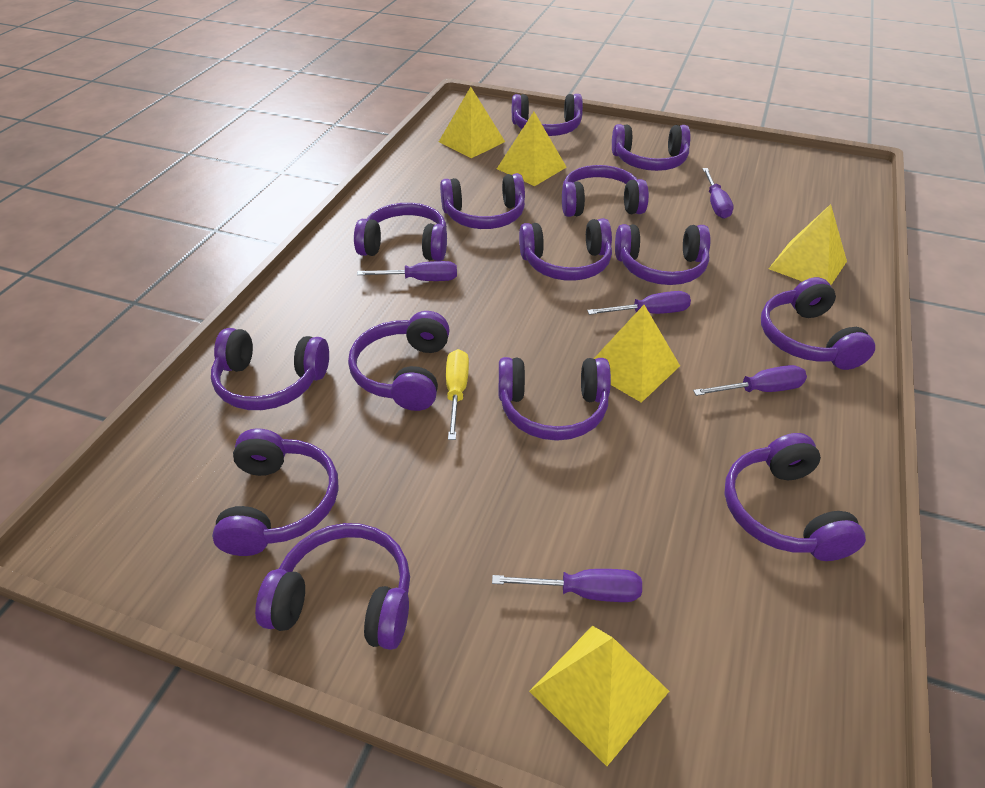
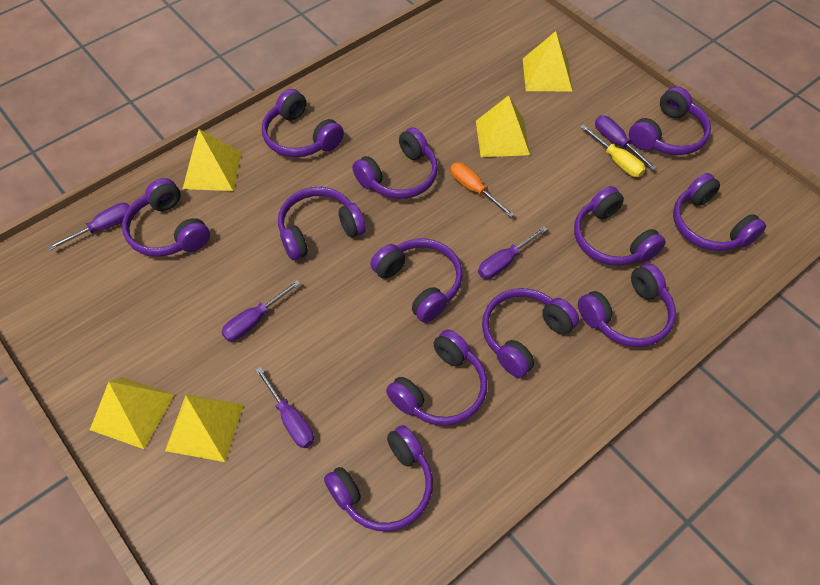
orange screwdriver: none = 0 -> [450,162,515,217] = 1
purple headphones: [211,328,329,410] [212,428,338,556] [255,523,410,650] [348,311,450,411] [354,203,447,261] [440,173,525,229] [499,357,611,441] [512,94,583,136] [519,218,612,281] [562,165,649,217] [612,124,691,171] [615,224,710,285] [724,433,866,561] [761,277,875,370] = 14 -> [122,178,210,257] [262,89,344,157] [278,187,366,260] [324,425,433,532] [352,127,438,199] [370,238,463,323] [386,329,487,426] [482,288,579,378] [574,186,666,266] [578,263,676,347] [629,87,711,155] [673,173,766,251] = 12

